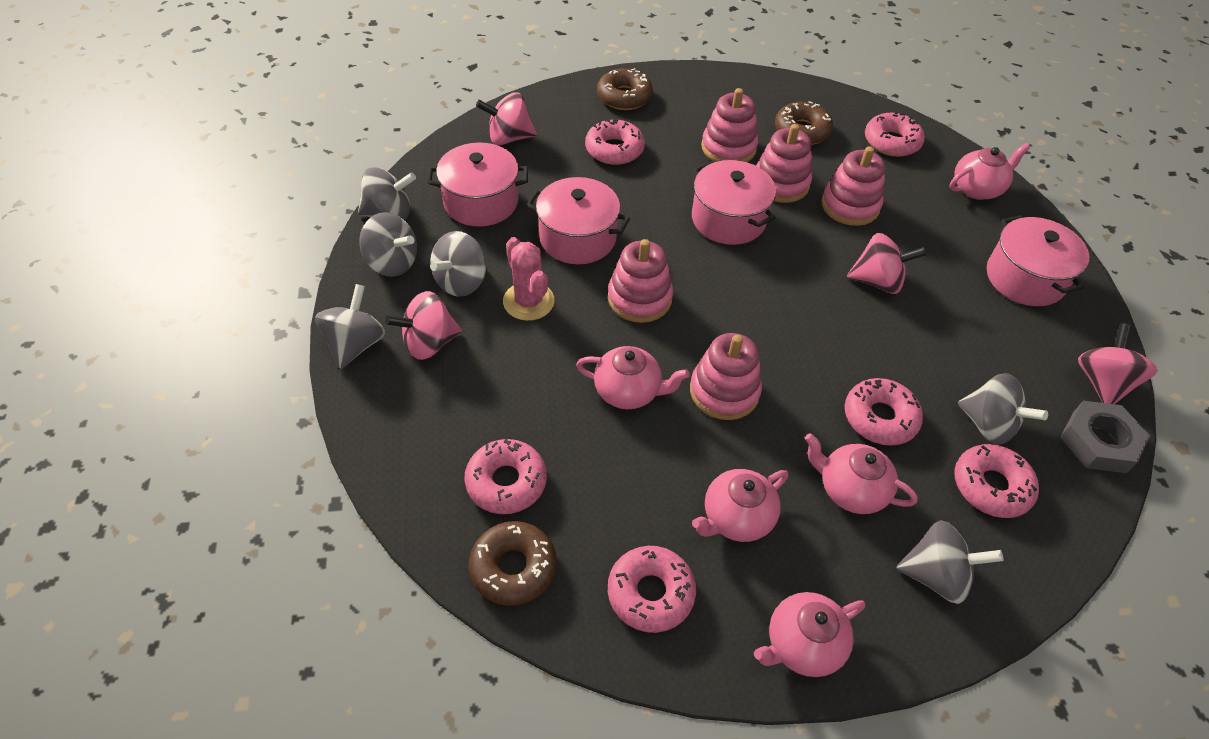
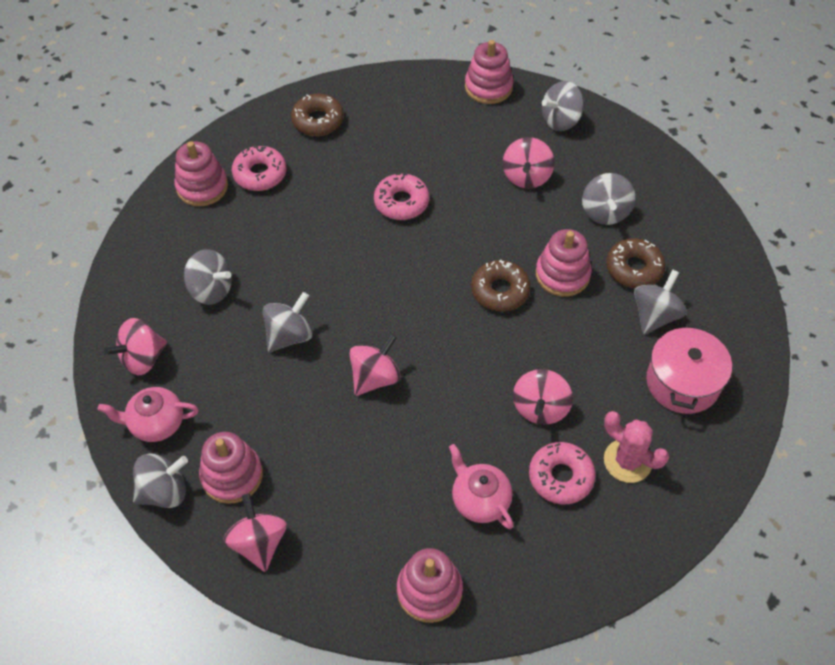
grey nut: [1060,401,1150,473] = 1 -> none = 0
pink donut: [465,439,547,514] [585,119,645,165] [608,546,696,633] [845,378,923,446] [865,111,925,157] [954,444,1039,518] = 6 -> [231,145,287,191] [374,173,429,220] [529,442,596,505] = 3
pink pot: [427,143,528,227] [527,177,630,264] [692,160,776,245] [987,215,1089,306] = 4 -> [646,323,732,414] = 1
pink spinning top: [385,291,462,360] [476,92,537,145] [847,233,927,294] [1078,323,1158,404] = 4 -> [104,318,167,375] [223,494,287,572] [349,333,401,396] [503,137,554,189] [513,369,573,425] = 5
pink teapot: [576,346,690,409] [692,469,788,542] [754,592,865,677] [805,433,918,514] [949,143,1030,200] = 5 -> [98,387,199,442] [449,444,513,529] = 2

